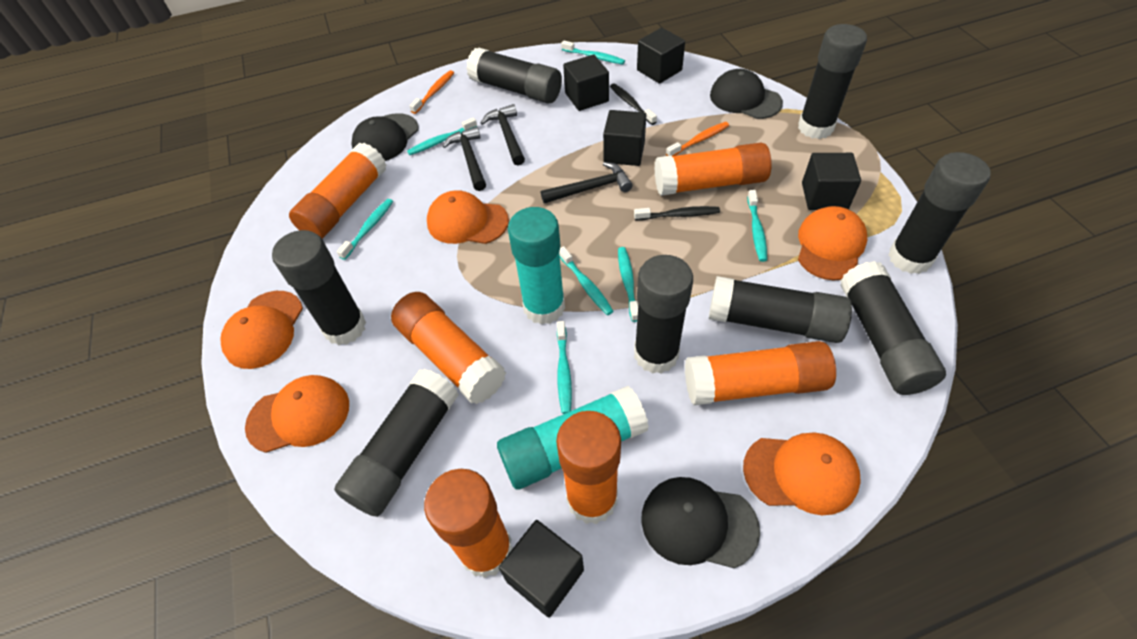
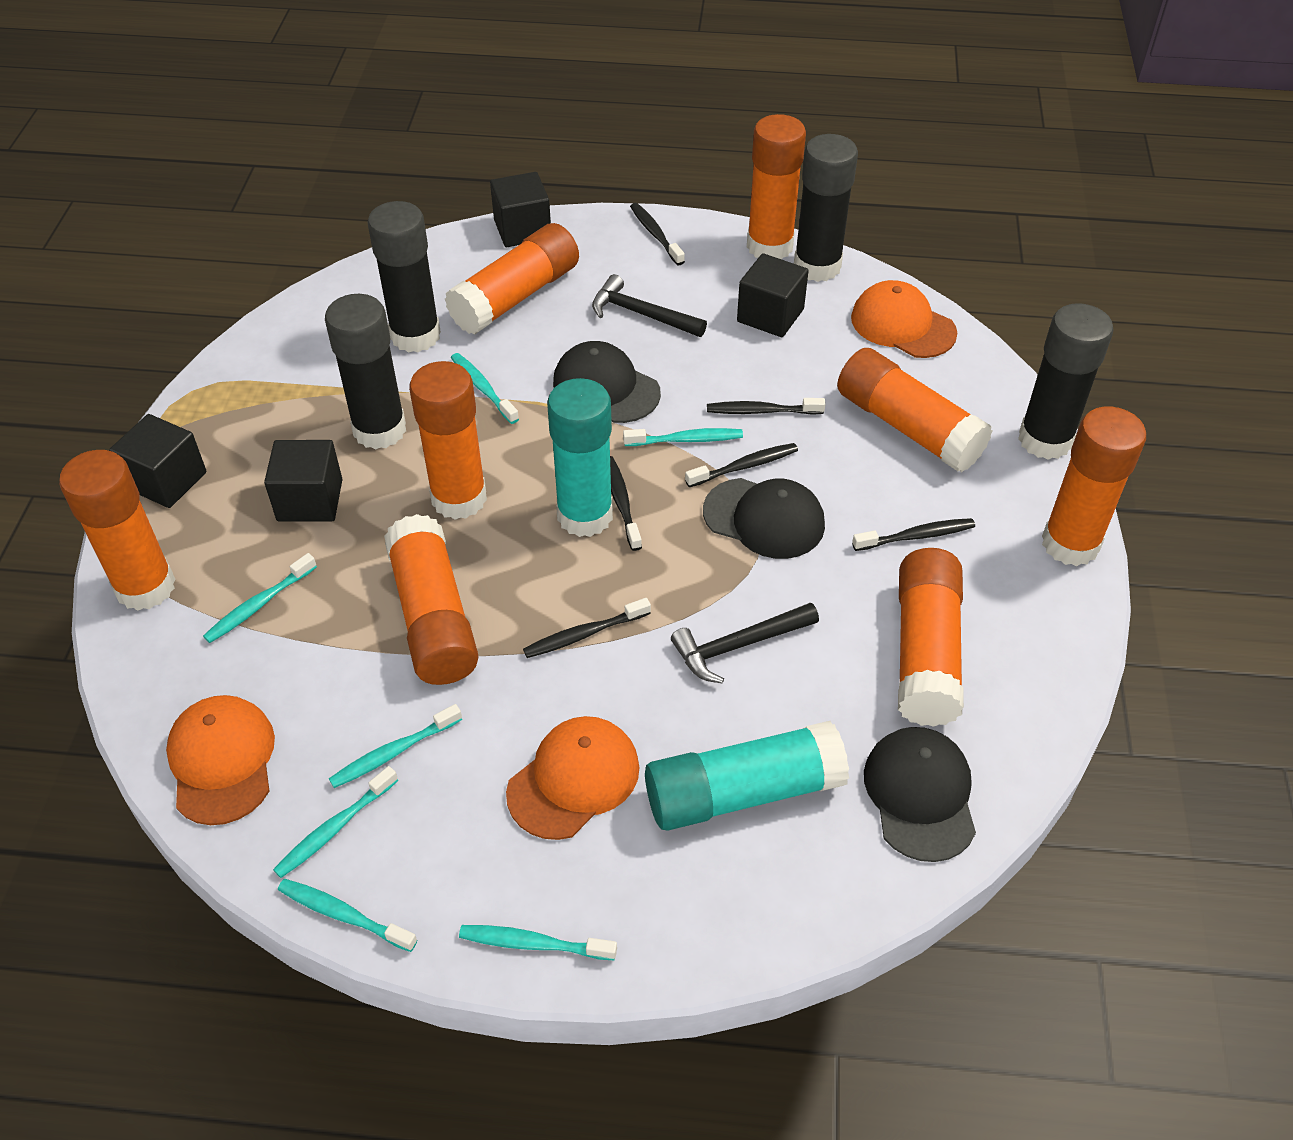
black cube: [499,520,584,618] [563,54,609,111] [603,110,646,166] [637,28,685,84] [802,153,861,210] = 5 -> [109,414,207,508] [264,440,343,522] [490,172,551,247] [737,253,809,337] = 4
black glue stick: [272,230,366,346] [334,369,459,517] [466,47,562,103] [634,255,693,374] [709,276,852,343] [798,24,867,139] [840,261,946,395] [888,152,991,274] = 8 -> [325,294,406,450] [368,201,441,353] [794,134,858,282] [1018,303,1114,460] = 4
black hammer: [442,126,486,191] [481,104,525,165] [541,162,633,204] = 3 -> [592,274,707,337] [671,603,819,684] = 2
black toothbrush: [610,83,657,125] [634,206,720,221] = 2 -> [523,598,651,658] [610,456,642,551] [630,203,685,265] [685,443,798,487] [707,398,826,415] [852,518,975,551] = 6
orange cap: [220,291,303,369] [245,375,349,453] [427,190,509,244] [743,432,861,515] [798,206,867,281] = 5 -> [166,695,275,825] [506,716,640,840] [851,280,958,358] = 3
orange glue stick: [289,143,387,239] [391,292,506,404] [424,469,513,578] [556,411,621,524] [654,142,772,196] [685,341,836,405] = 6 -> [59,450,176,611] [384,514,478,685] [409,361,487,520] [445,223,579,334] [747,114,806,259] [837,348,992,472] [898,548,964,727] [1042,406,1146,566] = 8
orange toothbrush: [409,70,454,114] [666,122,729,156] = 2 -> none = 0

